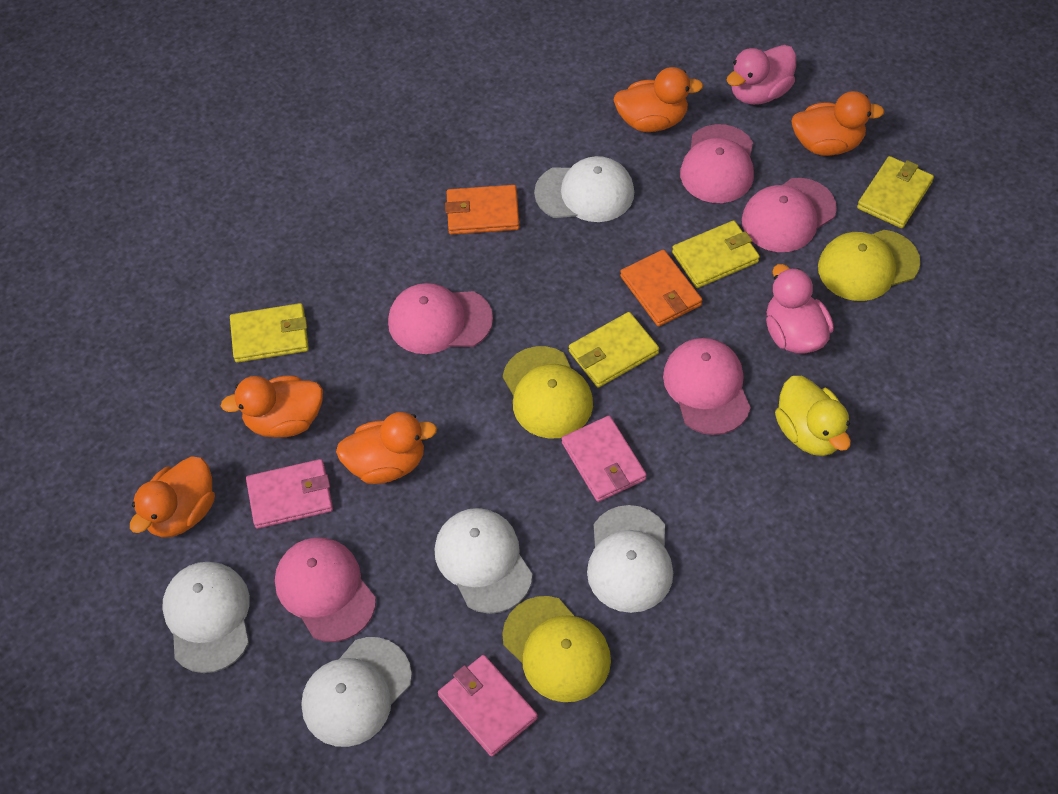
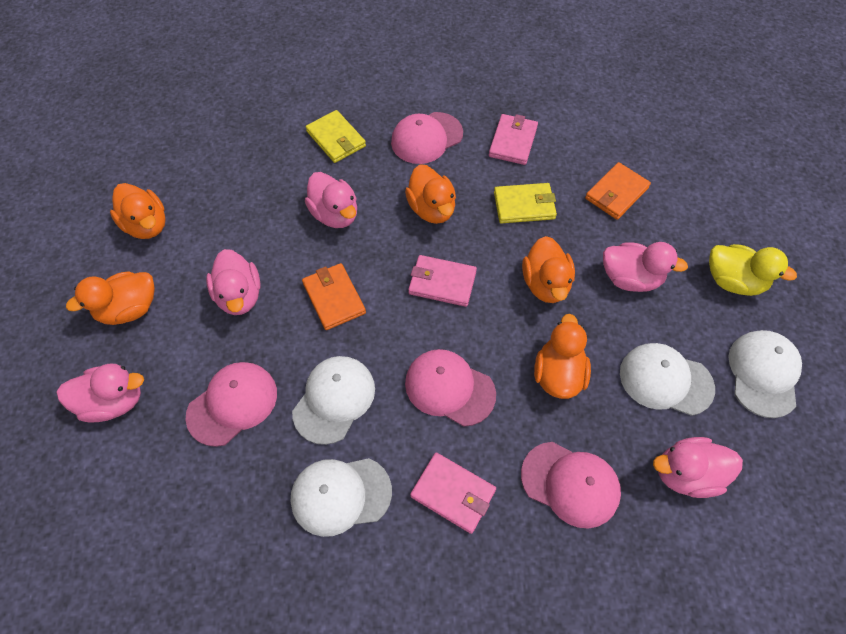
pink cap: [275,537,376,642] [388,283,493,354] [663,338,751,435] [680,124,754,203] [742,178,837,252] = 5 -> [186,362,277,447] [391,112,463,164] [405,349,496,427] [521,442,621,529] = 4
pink duck: [726,45,796,105] [766,264,834,354] = 2 -> [57,364,144,422] [206,249,261,315] [305,172,357,228] [603,242,688,292] [653,437,743,498] = 5
white cap: [162,562,250,673] [301,637,412,747] [434,508,532,614] [534,156,634,222] [587,505,673,613] = 5 -> [291,458,392,537] [292,356,375,445] [620,343,715,416] [728,330,802,418] = 4
yellow cap: [502,596,611,702] [503,346,593,439] [818,230,920,301] = 3 -> none = 0
yellow wallet: [230,303,309,363] [569,312,659,388] [672,220,760,288] [857,156,934,228] = 4 -> [306,110,366,163] [494,183,557,223] = 2

